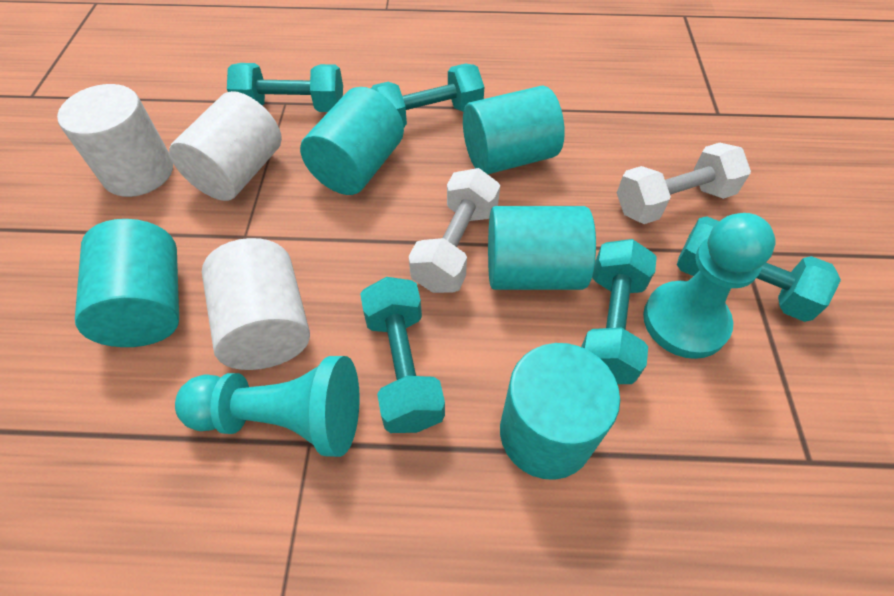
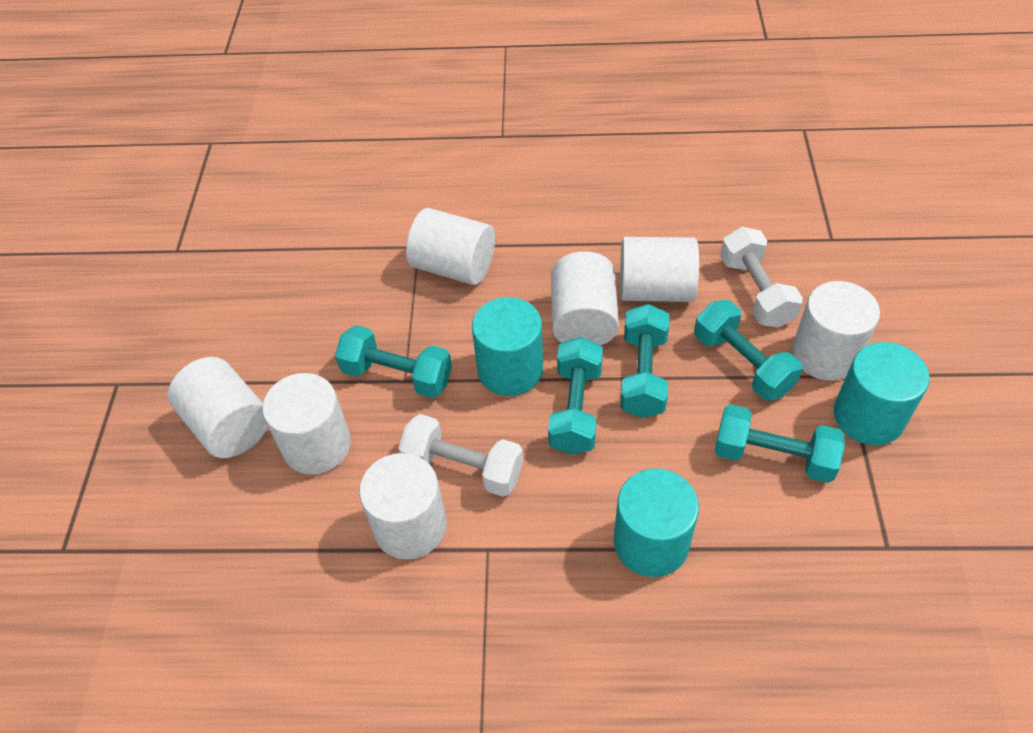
turquoise cylinder: [75,219,179,347] [300,87,404,195] [463,86,565,174] [488,206,596,290] [500,343,620,480] = 5 -> [472,297,543,396] [614,469,699,577] [834,342,930,445] = 3
turquoise pawn: [175,356,360,457] [643,213,776,359] = 2 -> none = 0
white cylinder: [57,84,173,197] [169,91,282,201] [202,238,310,370] = 3 -> [168,357,268,458] [262,373,351,475] [359,453,447,559] [406,208,495,285] [551,251,619,346] [620,237,699,302] [792,281,880,381] = 7

